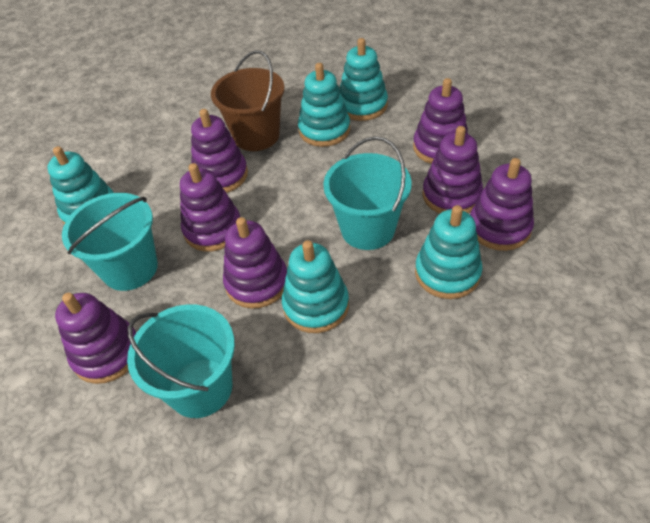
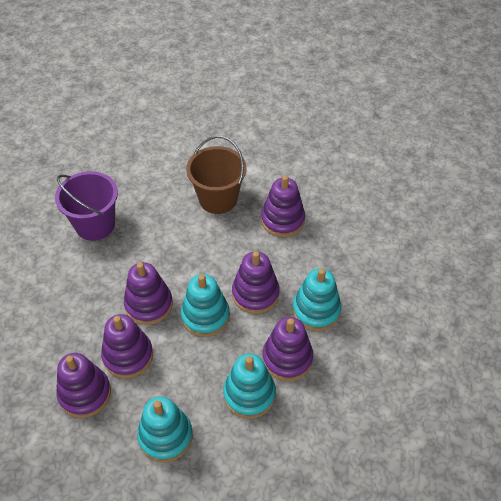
purple bucket: none = 0 -> [55,171,118,241] = 1
purple stacking toy: [55,293,137,384] [180,163,240,252] [191,109,248,193] [223,217,287,309] [413,78,468,164] [422,126,483,214] [470,158,534,251] = 7 -> [56,353,111,418] [101,314,153,378] [124,262,173,325] [232,251,280,314] [261,175,305,237] [262,317,313,381] = 6
turquoise bucket: [62,193,158,291] [127,304,235,418] [323,136,412,250] = 3 -> none = 0
turquoise stacking toy: [47,146,114,224] [282,240,349,333] [298,63,350,147] [339,38,388,121] [415,205,483,299] = 5 -> [137,396,193,463] [181,274,230,337] [223,354,276,419] [292,268,341,331] = 4

